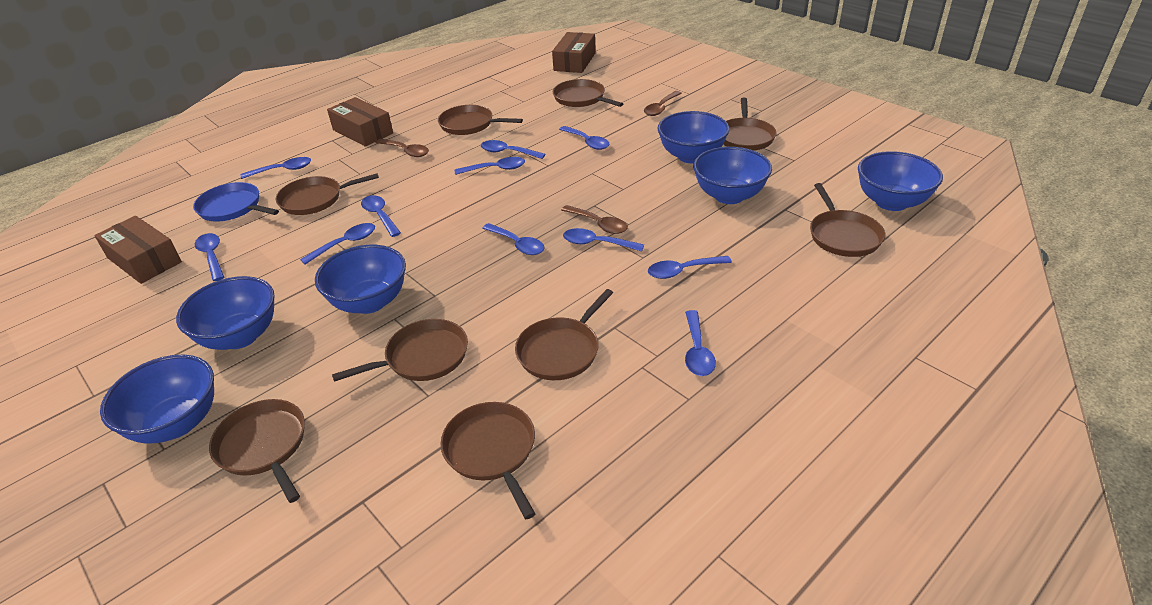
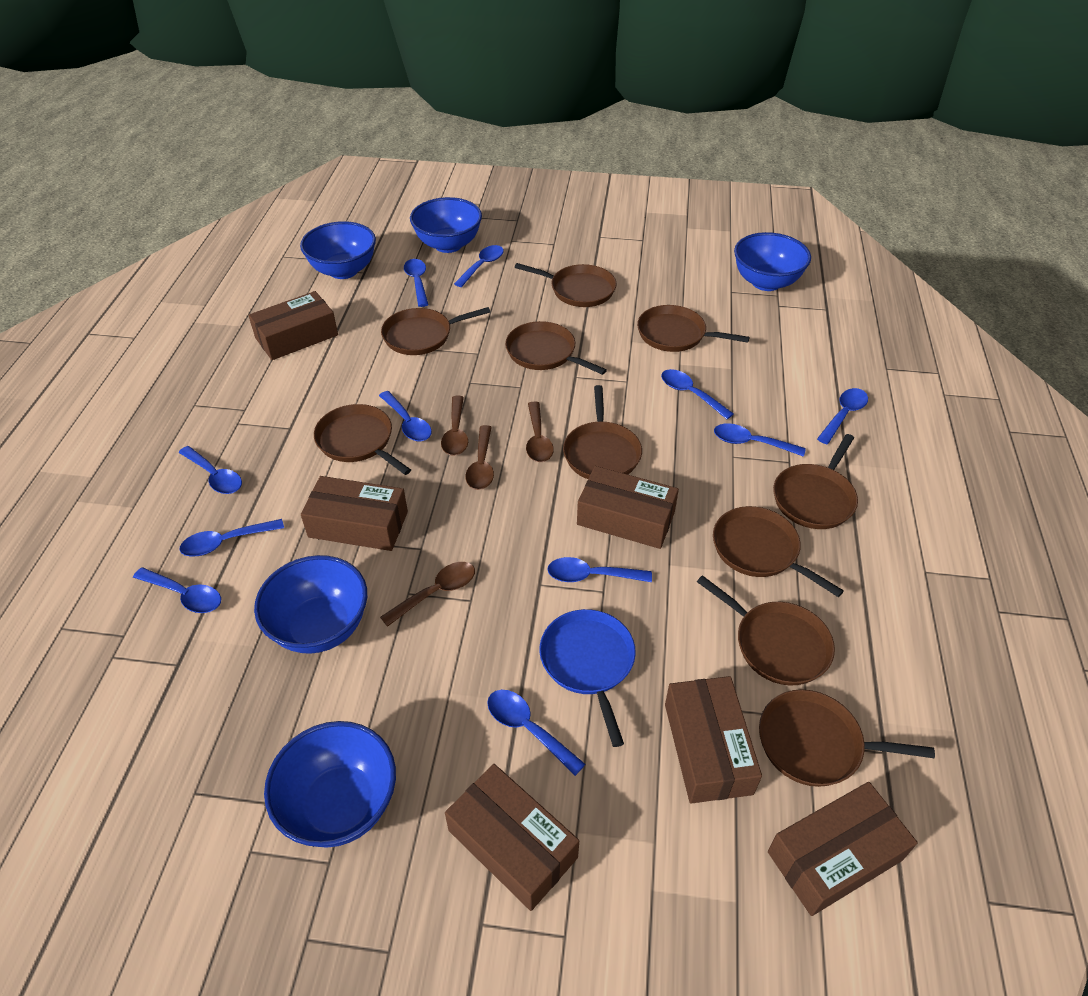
blue bowl: [100,355,214,444] [176,276,275,350] [315,245,406,314] [657,111,729,163] [693,147,772,204] [858,151,943,211] = 6 -> [254,555,367,654] [264,721,396,848] [300,221,376,279] [410,197,482,253] [734,232,811,291] = 5
brown box: [94,216,182,284] [327,97,393,147] [552,32,596,73] = 3 -> [248,291,338,360] [301,476,408,551] [445,764,579,911] [577,466,679,549] [665,676,762,804] [768,782,918,916] = 6
brown pan: [209,399,305,503] [276,173,379,215] [332,319,468,382] [438,105,523,135] [440,402,535,519] [515,289,613,380] [553,79,623,107] [723,98,776,151] [810,183,885,257] = 9 -> [314,404,411,475] [381,307,491,355] [505,321,607,375] [515,263,617,307] [563,385,642,479] [637,305,750,352] [697,575,835,685] [713,506,844,597] [759,690,935,787] [773,434,858,529] = 10
brown spoon: [376,139,429,157] [561,205,628,234] [644,91,682,116] = 3 -> [380,562,475,627] [441,396,468,456] [465,425,494,490] [526,402,554,462] = 4

